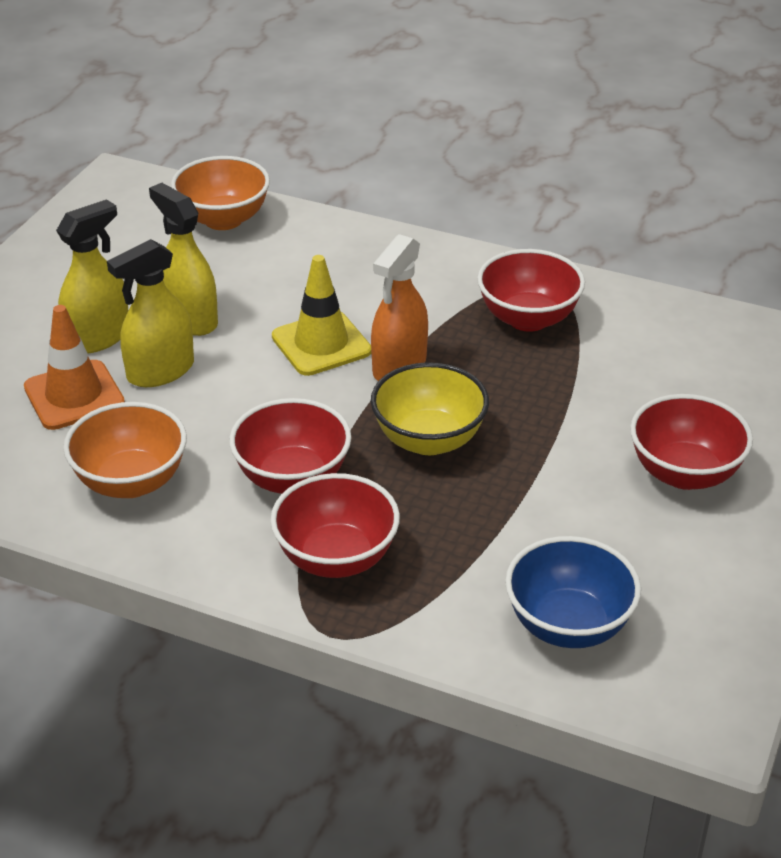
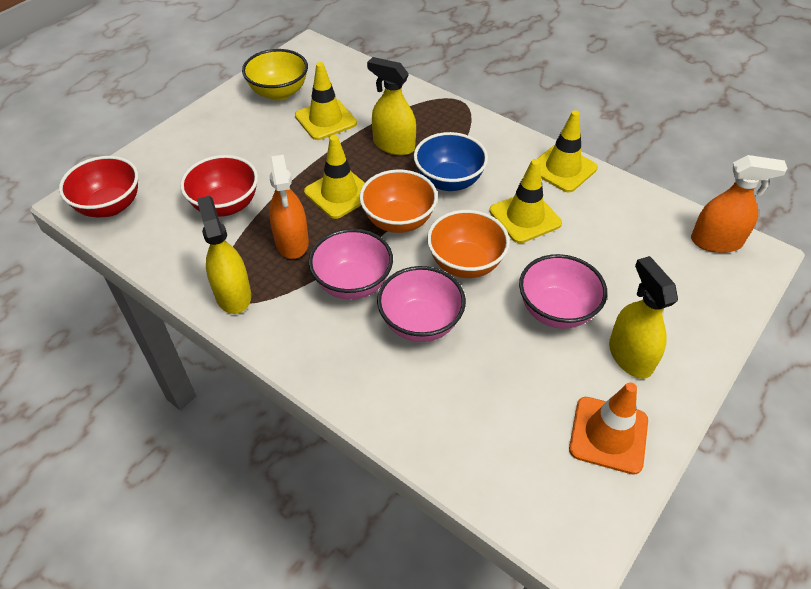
orange spray bottle: [371,234,428,381] = 1 -> [269,155,309,259] [691,155,788,253] = 2
pink bowl: none = 0 -> [308,229,393,300] [377,266,466,342] [519,254,607,329] = 3
red bowl: [229,398,351,494] [270,473,400,578] [477,249,585,332] [630,394,753,490] = 4 -> [59,156,139,218] [180,155,258,217] = 2
yellow traffic cone: [272,255,371,376] = 1 -> [295,62,357,140] [304,135,365,219] [490,159,562,243] [537,110,598,192] = 4

